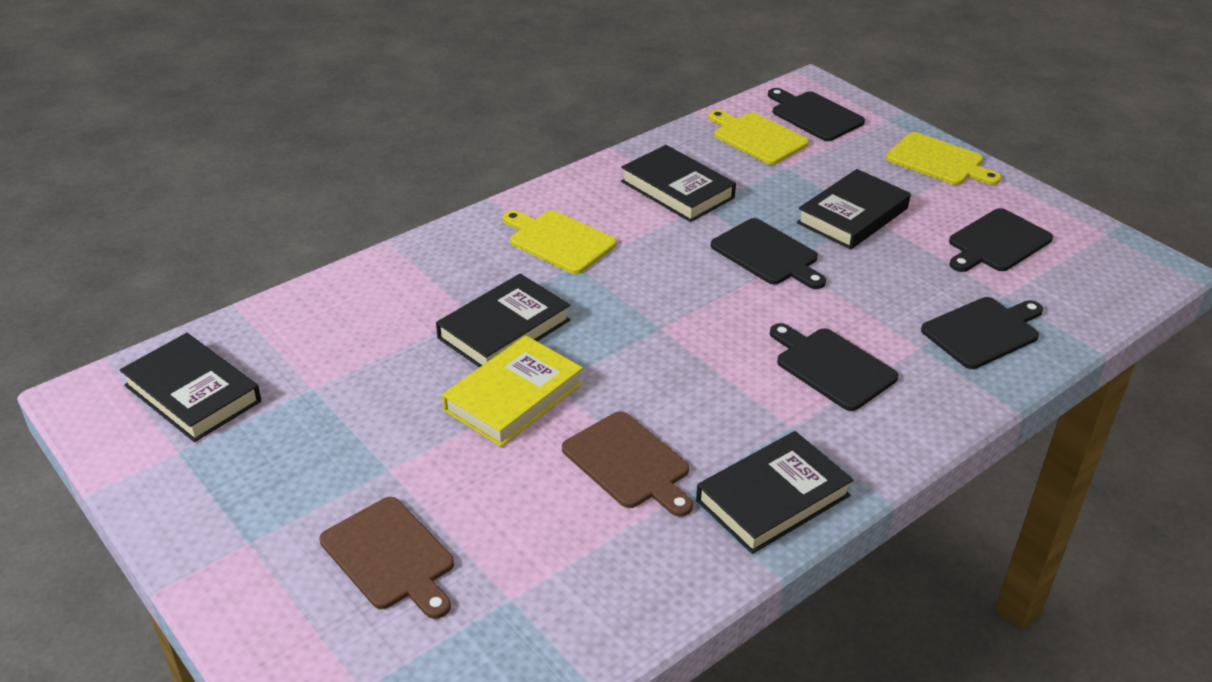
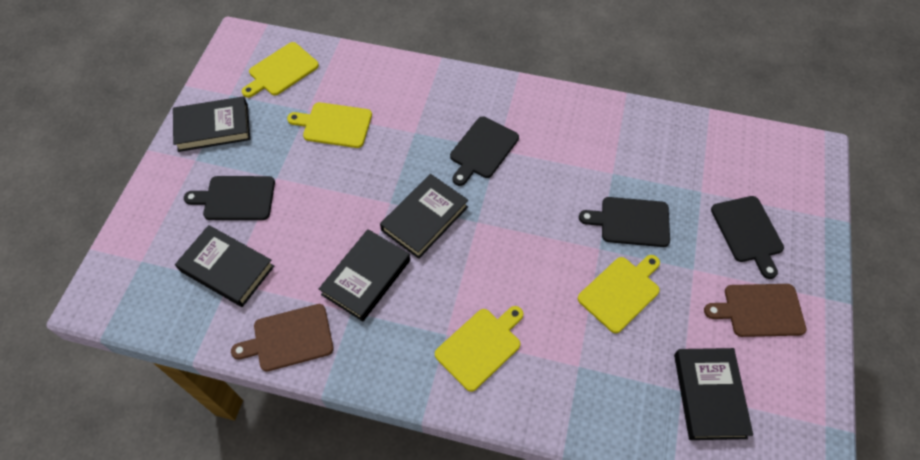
black cutting board: [711,218,826,289] [768,88,865,141] [770,323,898,411] [921,297,1043,369] [949,208,1053,272] = 5 -> [184,176,275,220] [450,116,519,186] [579,197,670,247] [711,196,784,279] = 4
yellow book: [442,335,583,447] = 1 -> none = 0
yellow cutting board: [503,210,617,274] [708,110,809,165] [886,132,1001,185] = 3 -> [242,42,319,98] [287,102,372,148] [435,306,524,392] [578,255,660,333] = 4

